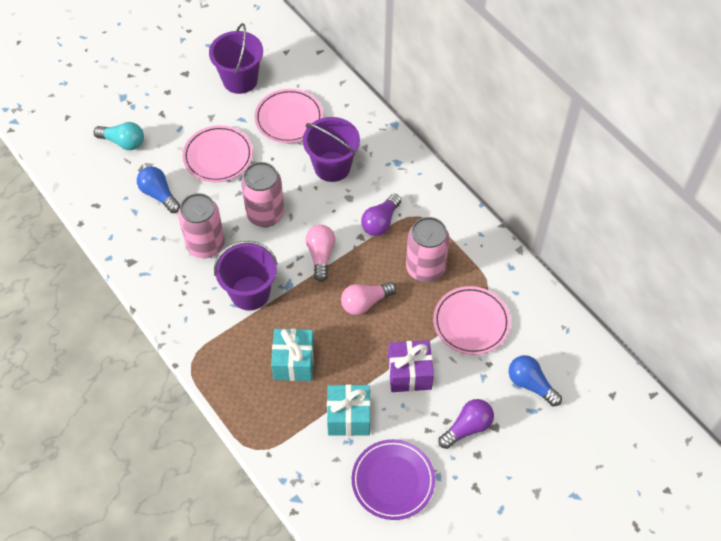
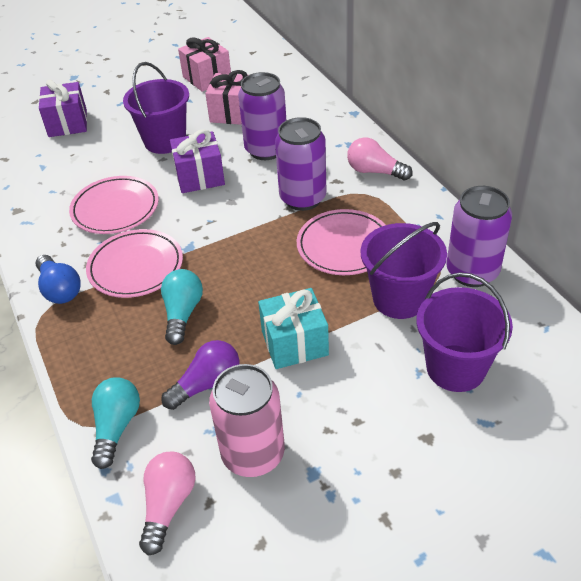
blue light bulb: [137,166,180,213] [509,355,562,407] = 2 -> [35,255,81,304] = 1
pink can: [178,193,225,258] [241,162,284,227] [406,217,449,282] = 3 -> [209,364,285,477] = 1
pink gift: none = 0 -> [178,37,231,92] [205,70,248,125] = 2
purple can: none = 0 -> [238,72,286,160] [275,117,327,211] [446,186,512,287] = 3
purple gift: [388,340,434,392] = 1 -> [39,80,87,137] [170,129,225,193] = 2
purple light bulb: [361,194,401,236] [439,399,494,449] = 2 -> [161,340,239,410] = 1
purple plate: [352,439,435,520] = 1 -> none = 0
turquoise gift: [271,329,314,381] [327,384,370,436] = 2 -> [258,288,329,369] = 1
turquoise light bulb: [94,122,144,150] = 1 -> [91,377,140,469] [161,269,203,345] = 2

